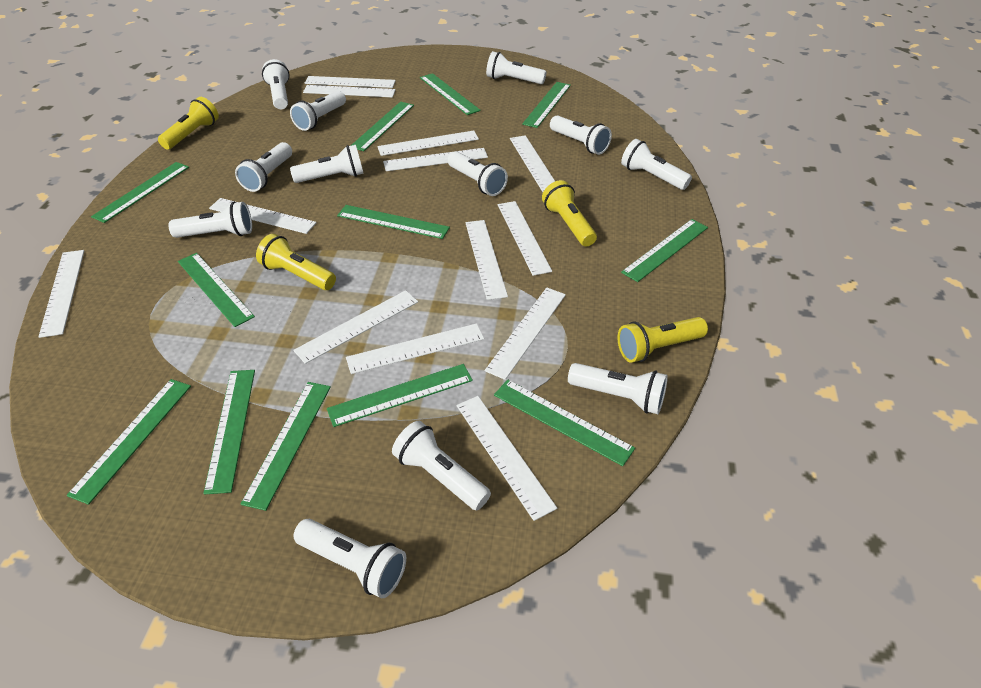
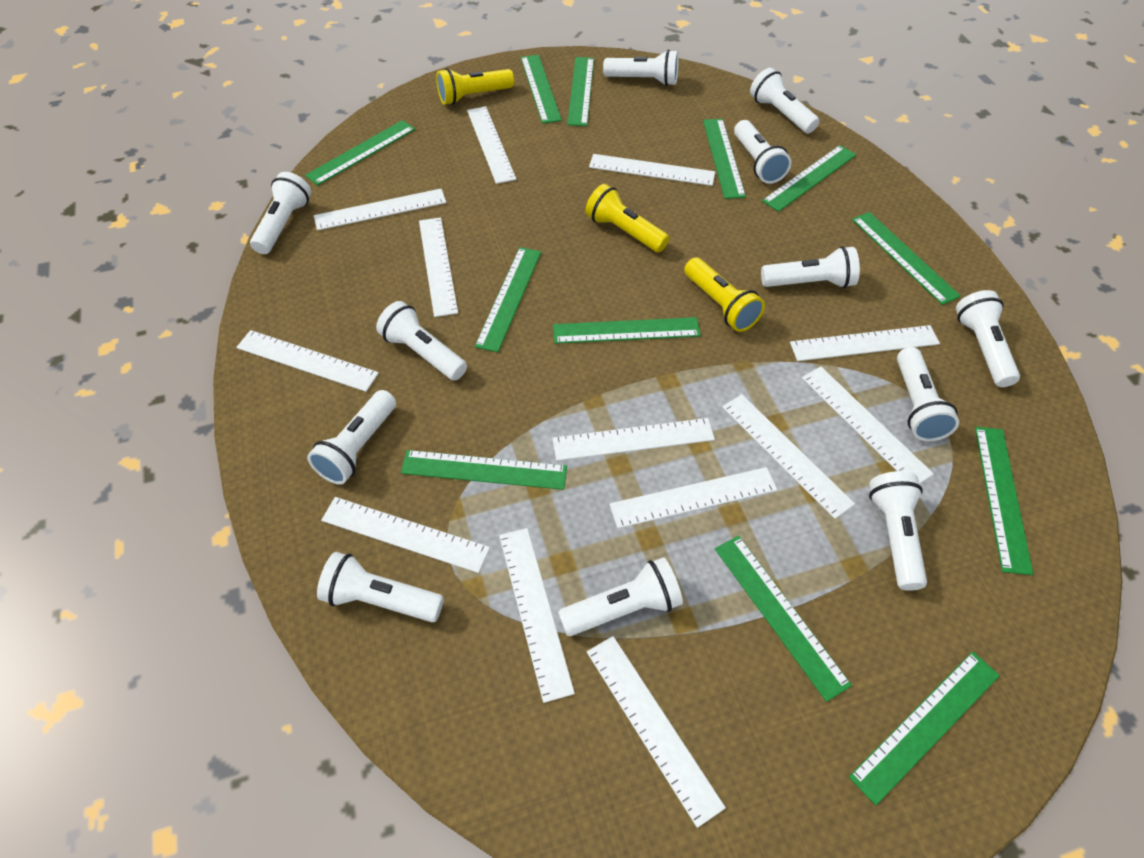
yellow flashlight: [158,97,219,150] [256,234,336,290] [542,180,597,246] [617,317,708,362] = 4 -> [436,68,514,105] [585,184,669,252] [684,257,765,332] = 3

